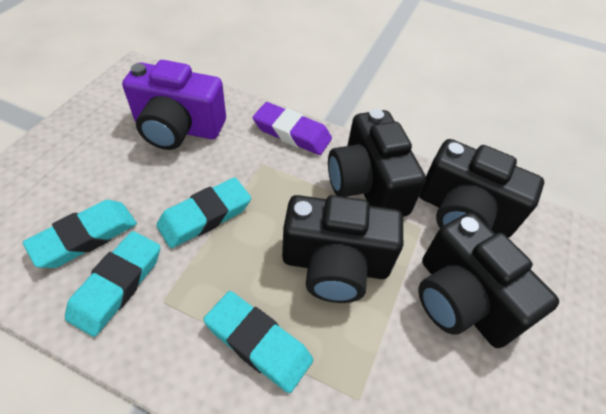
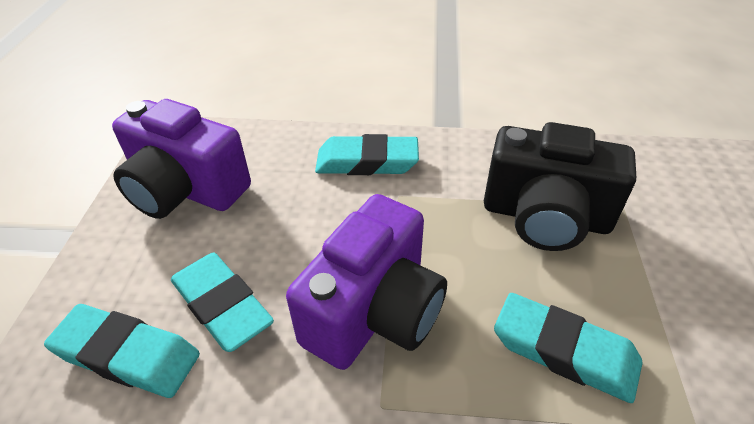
black camera: [282,195,403,303] [328,109,426,217] [418,212,559,348] [419,139,544,238] = 4 -> [484,122,636,251] = 1
purple camera: [122,60,226,150] = 1 -> [112,99,251,219] [286,194,447,370] = 2
purple eraser: [253,102,332,155] = 1 -> none = 0

